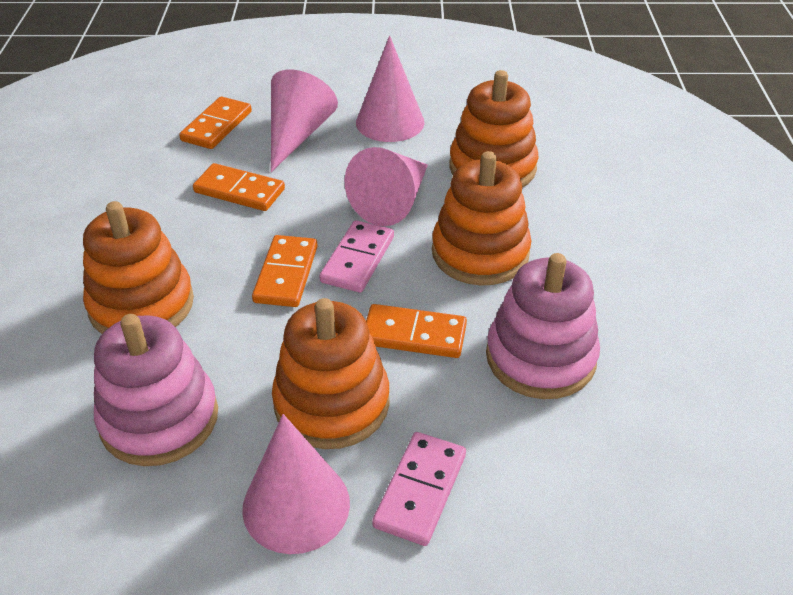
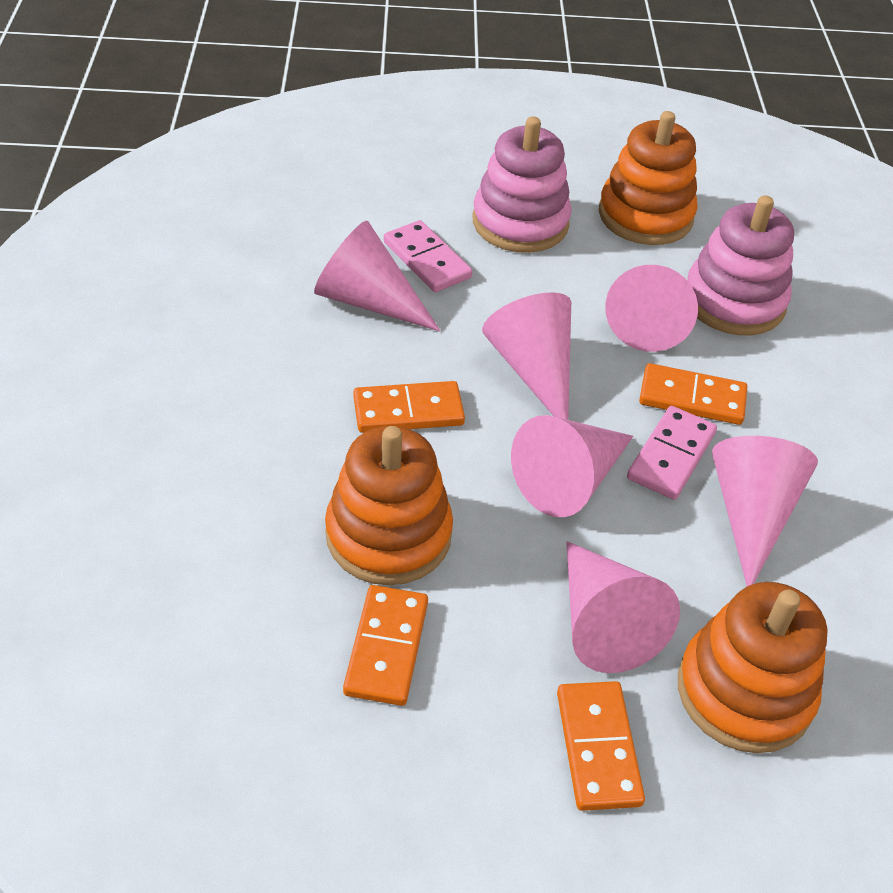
orange stacking toy: [83,201,194,334] [272,298,390,449] [432,151,531,286] [449,70,538,188] = 4 -> [325,426,453,585] [599,111,698,245] [678,582,828,753] = 3
pink cone: [242,414,350,554] [271,70,338,172] [345,147,428,226] [356,36,424,142] = 4 -> [314,221,440,331] [482,292,571,420] [511,415,633,517] [566,541,680,673] [605,265,698,352] [712,436,818,586] = 6

